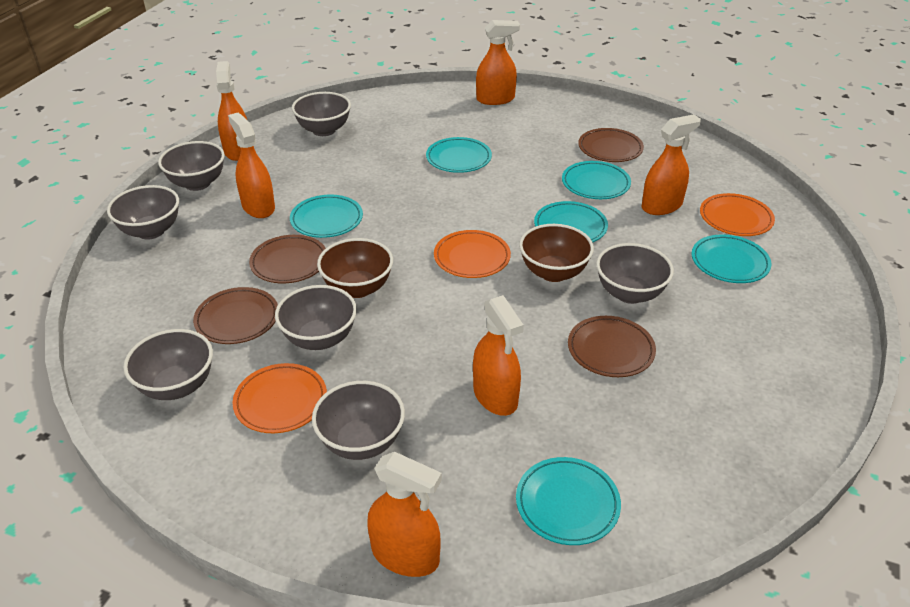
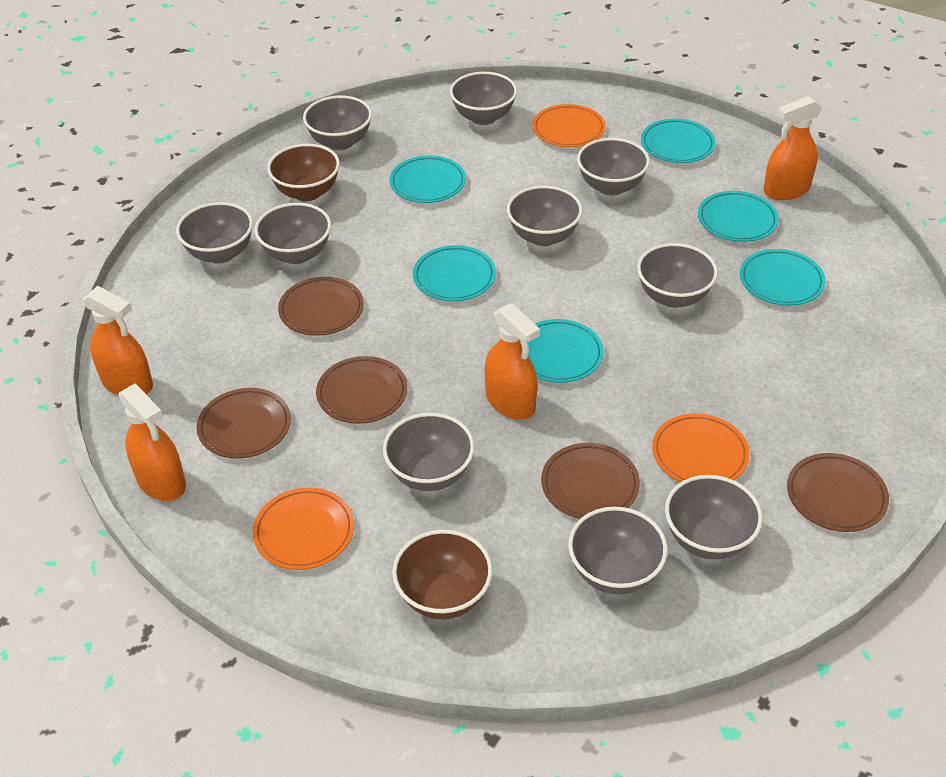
brown plate: [193,287,278,344] [249,235,326,283] [568,316,656,377] [578,128,644,162] = 4 -> [197,388,291,459] [278,277,364,336] [316,356,408,424] [541,443,640,519] [787,453,889,532] = 5
grey bowl: [107,185,179,239] [123,329,213,400] [158,141,225,191] [275,285,357,350] [292,92,351,136] [312,381,405,460] [596,243,674,304] = 7 -> [176,202,253,264] [254,203,331,264] [303,96,372,150] [383,413,475,491] [450,72,517,125] [507,186,582,246] [568,507,668,594] [577,138,650,196] [637,243,718,308] [665,475,763,560] = 10
orange spray bottle: [216,61,247,161] [228,113,275,218] [367,452,442,577] [473,295,524,416] [476,20,520,105] [641,114,701,215] = 6 -> [83,286,153,395] [119,383,186,501] [485,303,540,420] [763,96,822,200] = 4

